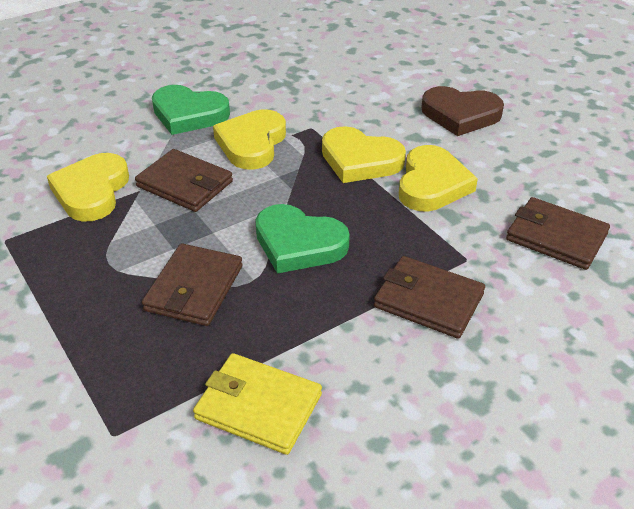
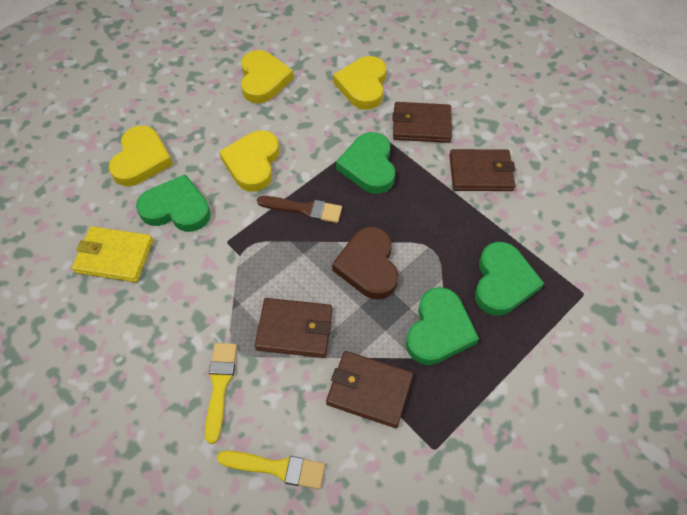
brown brush: none = 0 -> [257,196,342,223] = 1
green heart: [152,85,230,135] [255,204,350,274] = 2 -> [136,174,211,232] [336,132,395,194] [406,287,479,365] [475,242,544,316] = 4
yellow brush: none = 0 -> [205,343,237,444] [217,451,325,489] = 2

